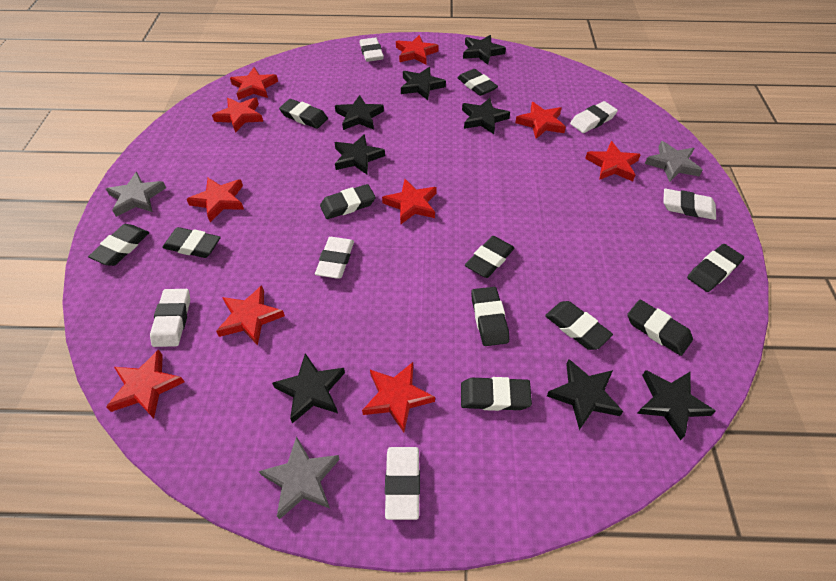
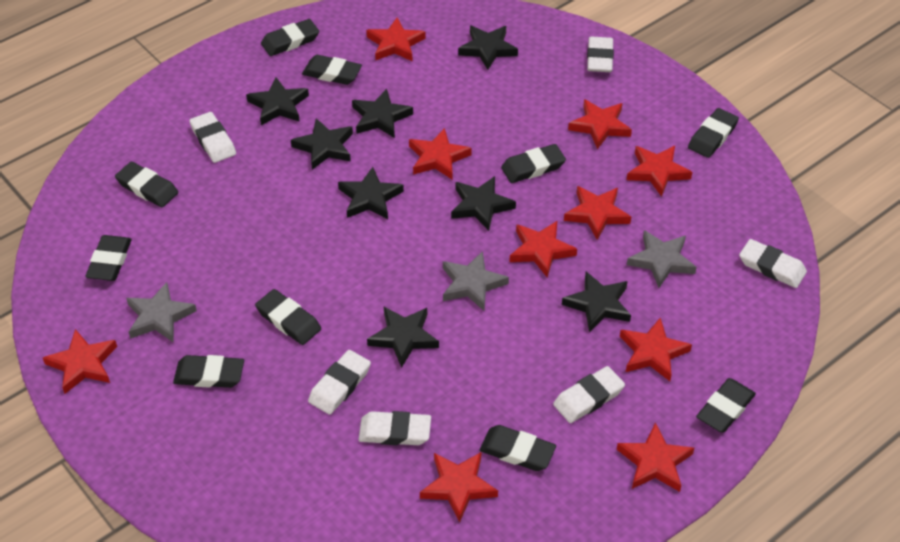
black eraser: [88,224,149,266] [162,227,221,258] [279,99,328,129] [320,184,376,219] [457,69,498,96] [461,377,532,411] [465,236,514,278] [471,287,509,346] [545,301,613,350] [627,300,693,356] [687,244,744,292] = 11 -> [85,235,132,281] [115,162,178,207] [173,355,244,388] [255,289,321,345] [261,19,319,56] [302,55,362,85] [480,425,556,471] [501,144,566,183] [688,108,739,158] [696,378,756,433] = 10

